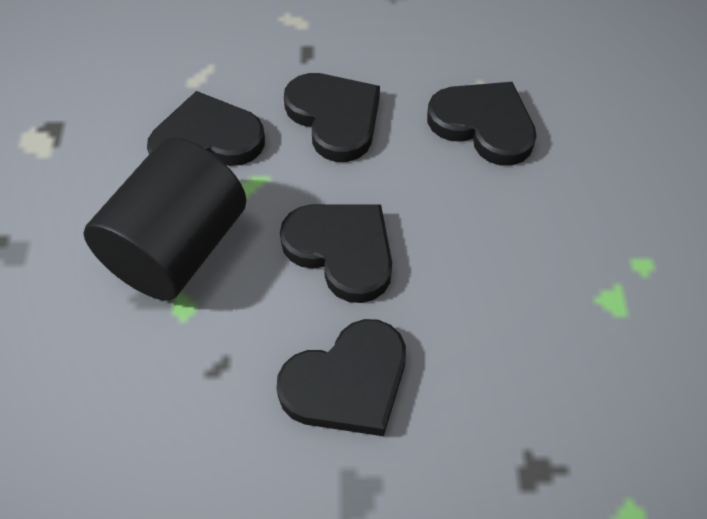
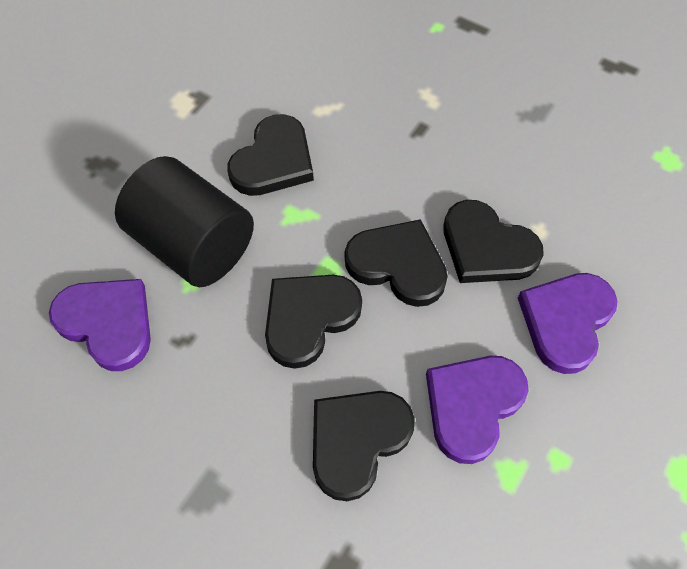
purple heart: none = 0 -> [49,279,151,371] [426,356,529,464] [518,273,618,374] = 3

